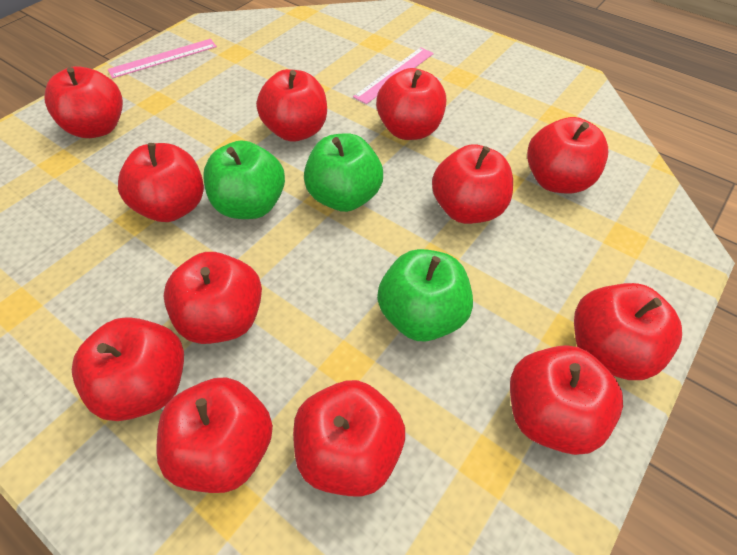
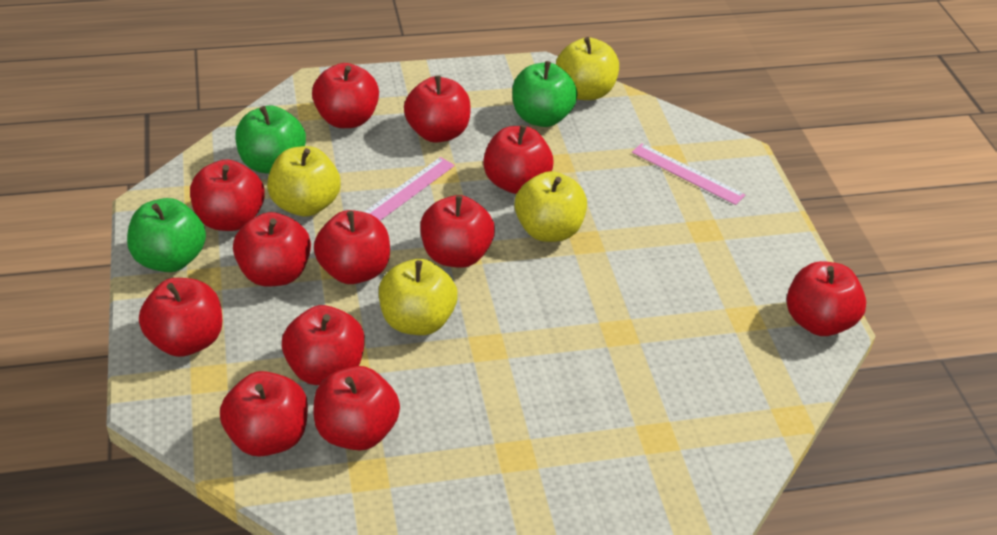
yellow apple: none = 0 -> [267,146,341,217] [379,259,458,335] [515,171,587,242] [556,37,619,100] = 4

